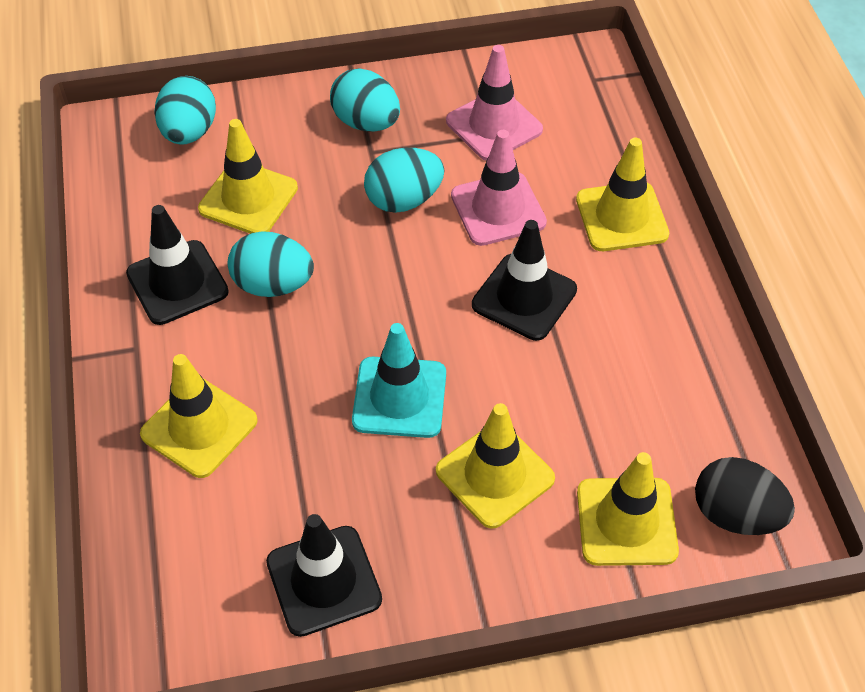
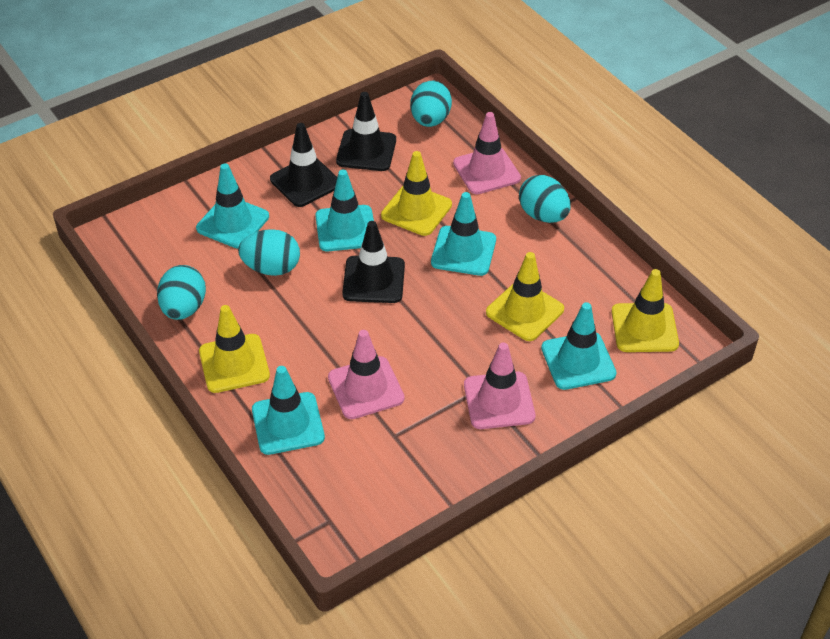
black egg: [695,457,795,535] = 1 -> none = 0
pink traffic cone: [446,45,543,161] [451,130,547,246] = 2 -> [328,330,405,419] [453,112,521,194] [464,342,535,429] = 3
turquoise traffic cone: [352,323,446,438] = 1 -> [196,163,269,249] [252,366,325,455] [315,170,374,251] [431,192,496,276] [541,302,616,390] = 5
yellow traffic cone: [140,354,258,478] [198,119,298,234] [436,403,555,529] [576,138,669,251] [577,452,679,566] = 5 -> [199,305,270,393] [381,151,452,236] [486,252,564,341] [612,269,679,352] = 4

